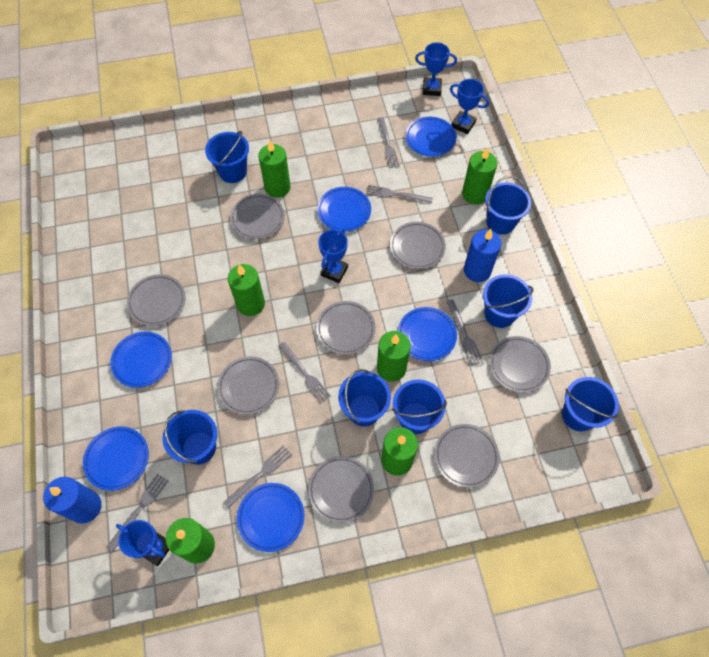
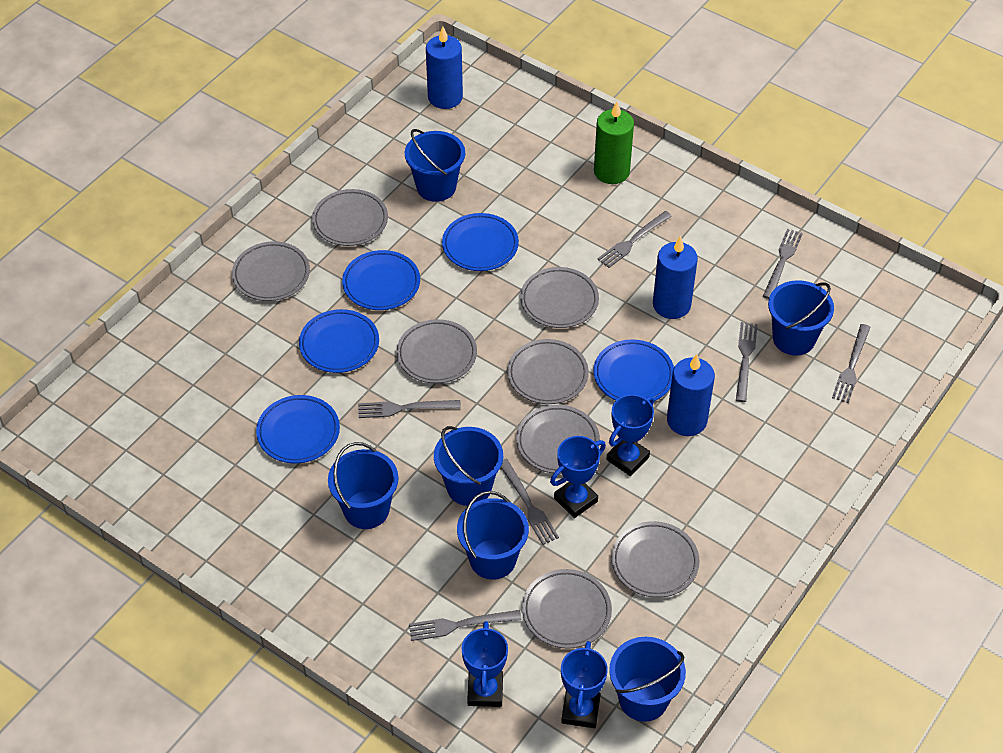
blue bucket: [162,410,217,465] [205,131,249,183] [338,369,391,426] [392,379,447,434] [483,274,534,328] [485,176,531,235] [562,377,619,431] = 7 -> [328,442,398,529] [405,129,465,202] [434,426,503,506] [457,491,529,580] [609,637,686,722] [768,280,834,356] = 6
blue candle: [43,477,102,524] [464,229,502,282] = 2 -> [426,27,463,109] [653,236,698,319] [667,354,715,436] = 3
blue plate: [83,427,149,491] [110,332,172,388] [237,483,304,552] [317,187,371,232] [398,307,457,361] [405,117,457,157] = 6 -> [256,395,340,463] [299,309,379,373] [342,250,420,310] [442,213,519,271] [594,340,674,402] = 5
green candle: [166,518,215,564] [228,264,265,316] [258,140,291,198] [377,331,411,382] [381,427,418,476] [462,147,497,205] = 6 -> [594,102,634,184] = 1
grey fork: [107,473,169,551] [223,445,292,509] [278,342,331,403] [366,185,433,203] [378,117,400,168] [446,299,484,365] = 6 -> [358,400,461,418] [409,610,522,641] [501,458,559,545] [597,211,672,268] [736,322,758,402] [763,229,803,299] [832,324,871,403] = 7

